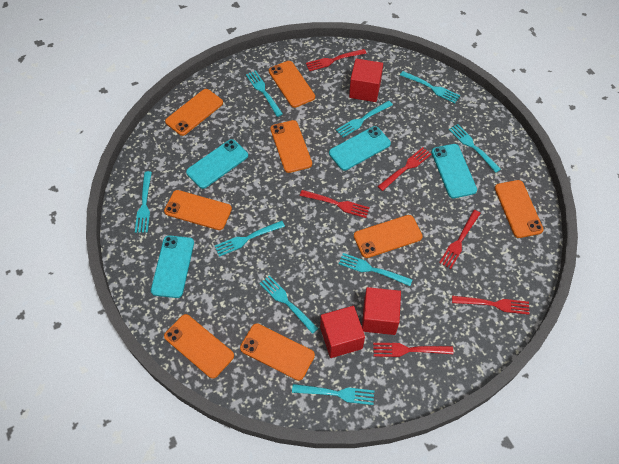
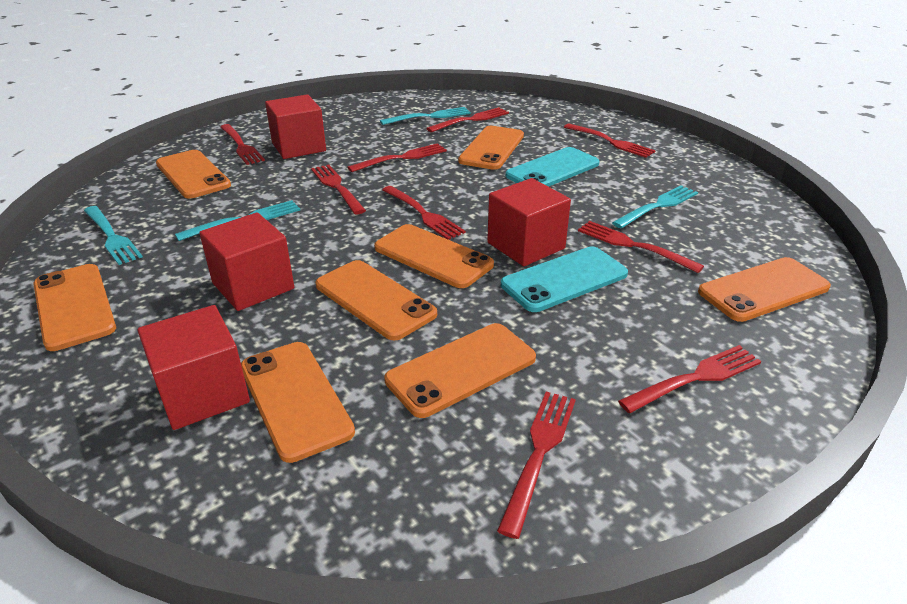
red cube: [320,306,365,358] [349,58,383,102] [362,287,401,335] = 3 -> [138,305,250,430] [199,213,294,311] [265,94,326,159] [487,178,571,266] = 4
red fork: [300,190,370,218] [306,49,367,71] [373,343,453,357] [378,147,432,191] [439,210,481,269] [452,296,529,315] = 6 -> [220,124,265,165] [311,164,366,214] [347,143,447,172] [382,186,466,240] [426,107,509,132] [497,391,576,539] [564,124,656,158] [578,221,704,273] [618,345,761,413] = 9
turquoise fork: [135,171,152,233] [215,221,285,257] [246,70,283,117] [259,275,319,334] [292,384,374,405] [336,101,393,138] [339,253,413,286] [400,71,460,103] [449,124,501,173] = 9 -> [84,206,143,265] [175,200,300,241] [380,107,471,125] [612,185,698,229] = 4
turquoise phone: [151,235,194,298] [186,139,248,189] [329,126,391,171] [431,144,477,198] = 4 -> [501,246,628,312] [505,147,600,187] = 2

